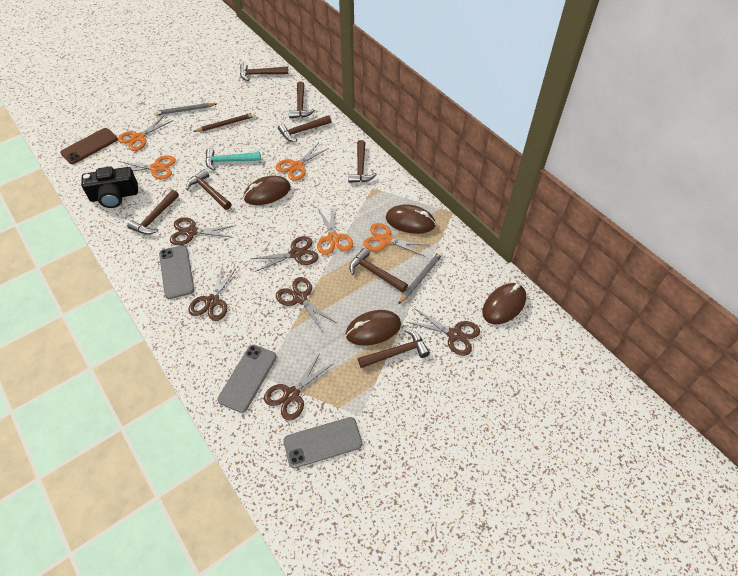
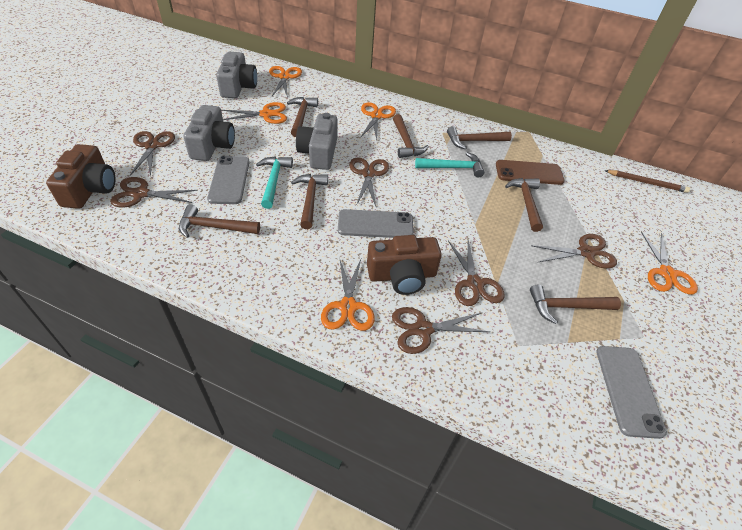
black camera: [81,166,138,208] = 1 -> none = 0
brown camera: none = 0 -> [46,144,116,209] [367,235,442,295] = 2
brown hammer: [127,190,179,235] [186,169,231,210] [240,63,288,81] [278,115,332,142] [289,81,315,118] [348,140,377,183] [349,248,408,293] [358,329,430,368] = 8 -> [179,204,260,238] [287,97,318,137] [291,174,328,229] [393,114,429,158] [447,126,512,149] [505,178,543,232] [530,284,621,324] = 7
brown mouse: [243,176,291,205] [345,310,401,346] [386,204,436,234] [482,283,526,324] = 4 -> none = 0
grey camera: none = 0 -> [184,105,235,161] [216,52,257,98] [296,113,338,170] = 3
grey pencil: [154,103,216,116] [398,251,443,304] = 2 -> none = 0
turquoise hammer: [205,148,261,171] = 1 -> [256,156,293,209] [415,152,484,177] = 2

